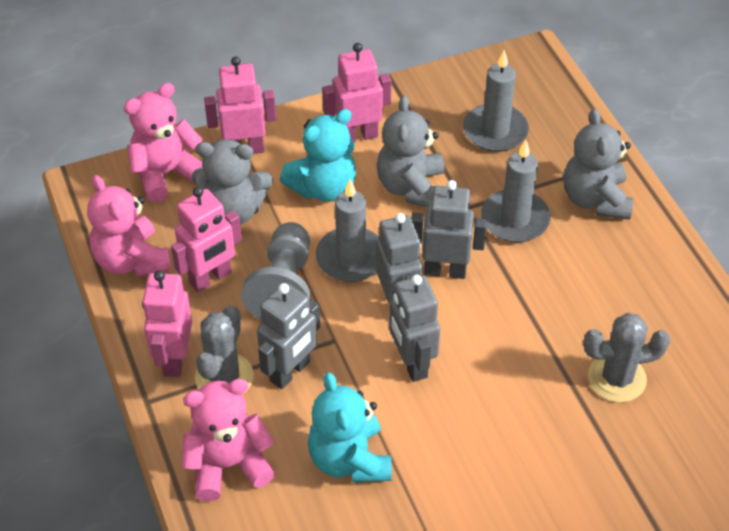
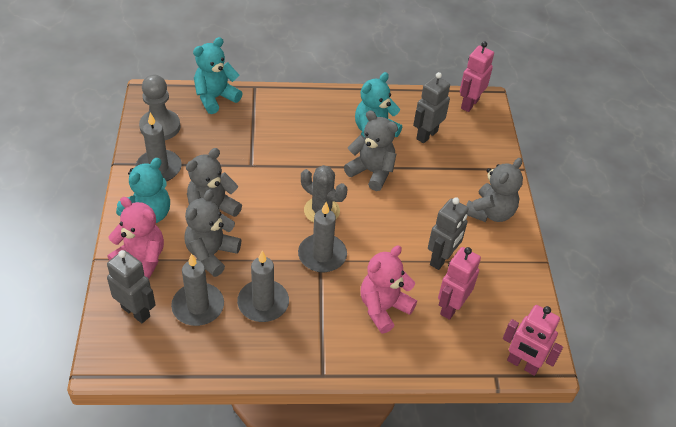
grey cactus: [195,305,254,395] [583,313,670,402] = 2 -> [301,165,347,223] = 1
grey candle: [316,179,379,282] [463,50,529,152] [481,140,550,243] = 3 -> [135,113,182,182] [171,254,224,326] [237,251,289,322] [298,202,347,272] = 4
grey robot: [257,283,320,389] [376,213,423,303] [389,275,440,382] [411,180,487,279] = 4 -> [107,250,156,323] [413,72,450,143] [428,197,469,270] = 3
grey teddy bear: [192,139,273,225] [377,96,445,207] [564,109,633,220] = 3 -> [184,189,241,277] [186,148,242,217] [344,111,398,191] [466,158,523,222] = 4
pink robot: [142,270,192,377] [171,187,242,292] [204,56,276,154] [323,43,391,142] = 4 -> [438,247,481,320] [460,41,494,112] [503,305,563,376] = 3
pink teddy bear: [87,175,171,277] [124,83,203,202] [182,379,275,501] = 3 -> [108,197,164,279] [361,245,417,334] = 2
turquoise teddy bear: [280,109,356,202] [308,372,392,482] = 2 -> [116,158,170,223] [193,37,243,114] [355,72,402,138] = 3

